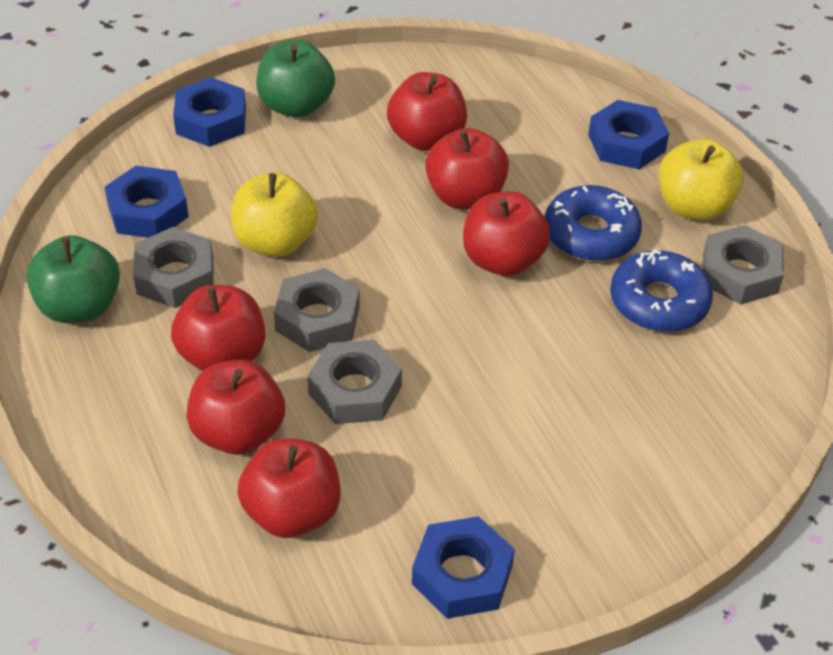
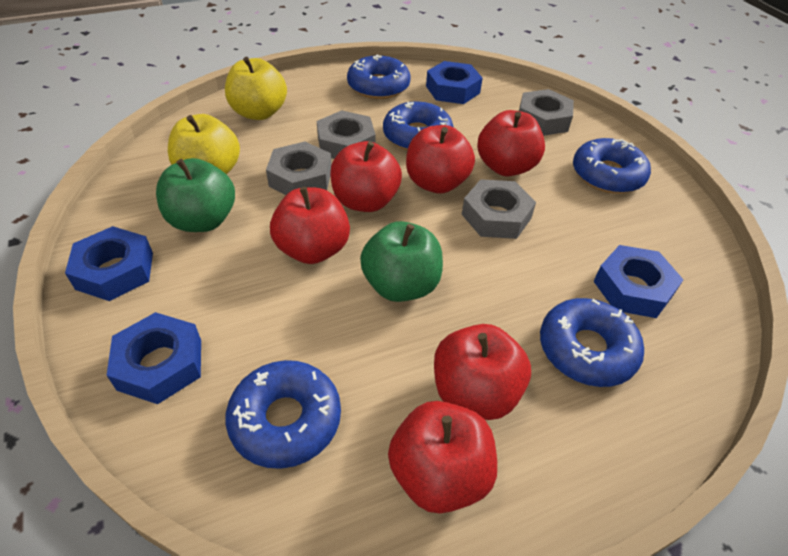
blue donut: [545,185,642,261] [610,249,713,332] = 2 -> [225,360,341,469] [347,54,410,99] [383,102,453,150] [540,298,644,387] [573,138,651,194] = 5

